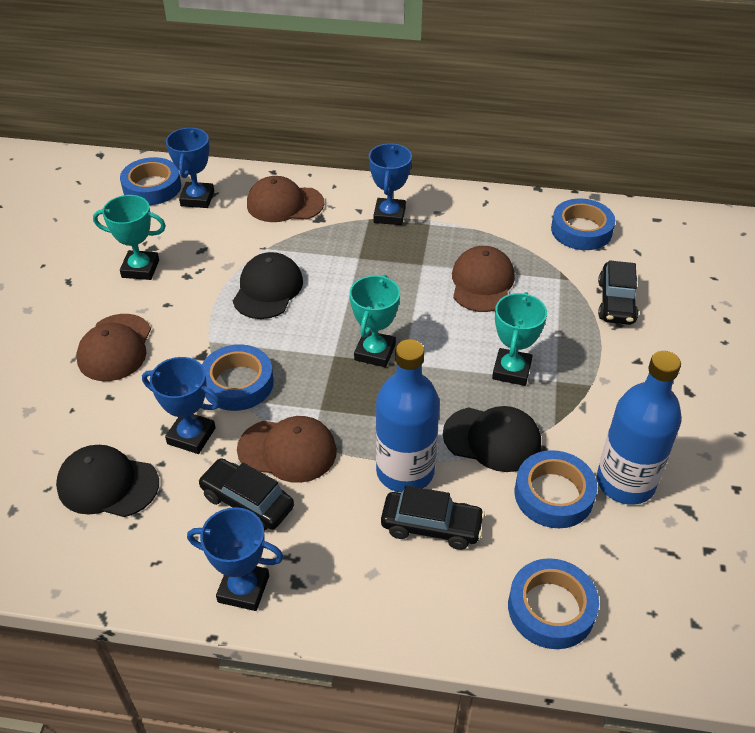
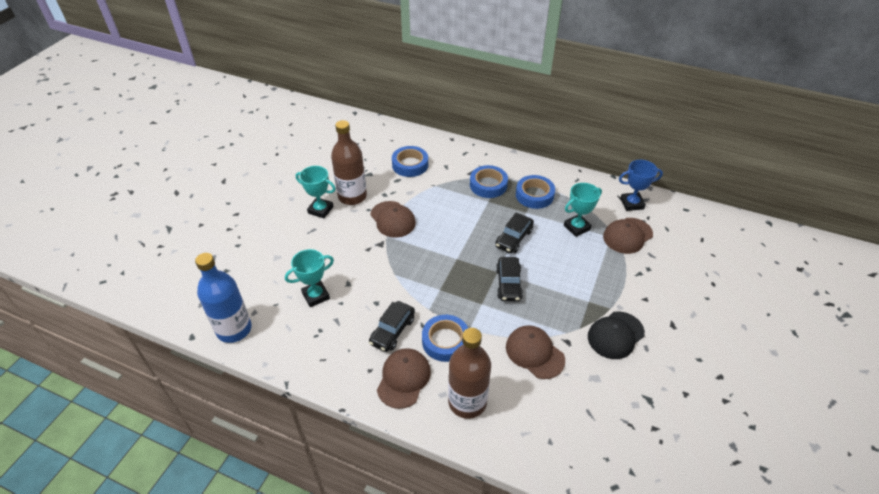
black cap: [56,445,159,517] [233,252,303,319] [443,406,541,472] = 3 -> [588,311,645,359] = 1
blue bottle: [376,339,440,493] [597,351,682,505] = 2 -> [195,253,252,343] = 1
blue tape: [120,157,181,205] [202,344,274,411] [508,558,599,649] [515,450,597,528] [551,198,615,250] = 5 -> [392,146,428,177] [422,315,468,362] [470,165,508,198] [516,175,555,209] = 4
blue trophy: [142,357,221,454] [166,128,214,208] [187,507,284,611] [369,143,412,225] = 4 -> [619,160,663,211] = 1
brown bottle: none = 0 -> [331,120,367,205] [448,328,491,419] = 2

